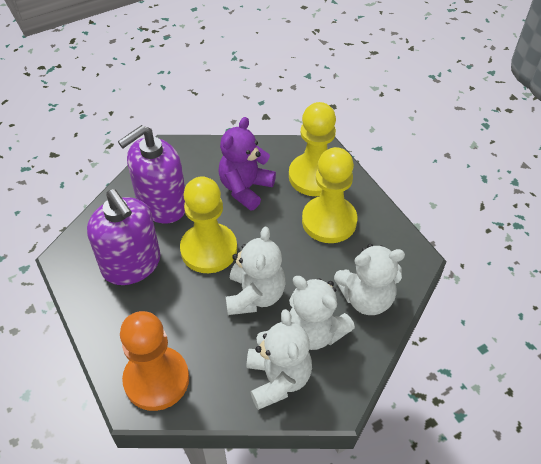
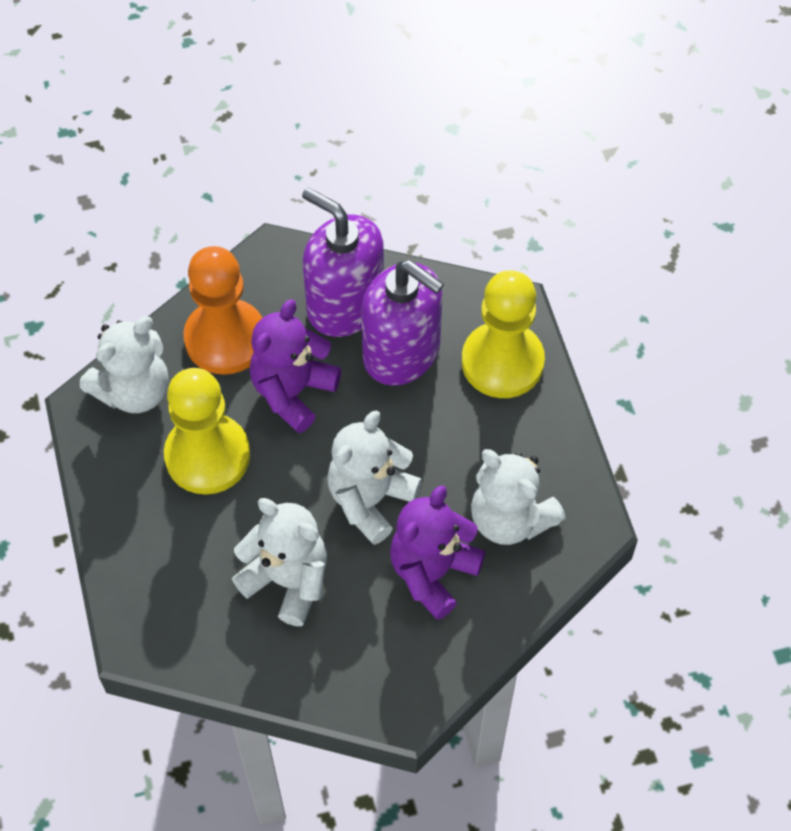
purple teddy bear: [218,117,276,211] = 1 -> [250,299,341,433] [390,485,485,620] = 2
yellow pawn: [180,176,237,273] [289,102,336,196] [302,147,357,243] = 3 -> [164,368,250,495] [462,270,545,398] = 2

